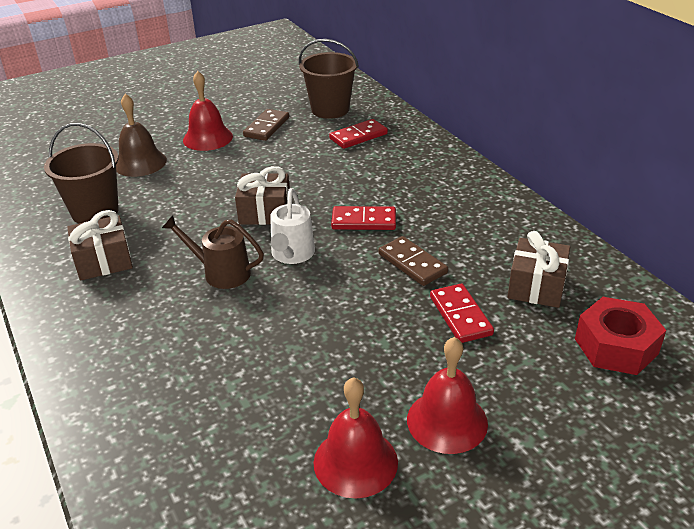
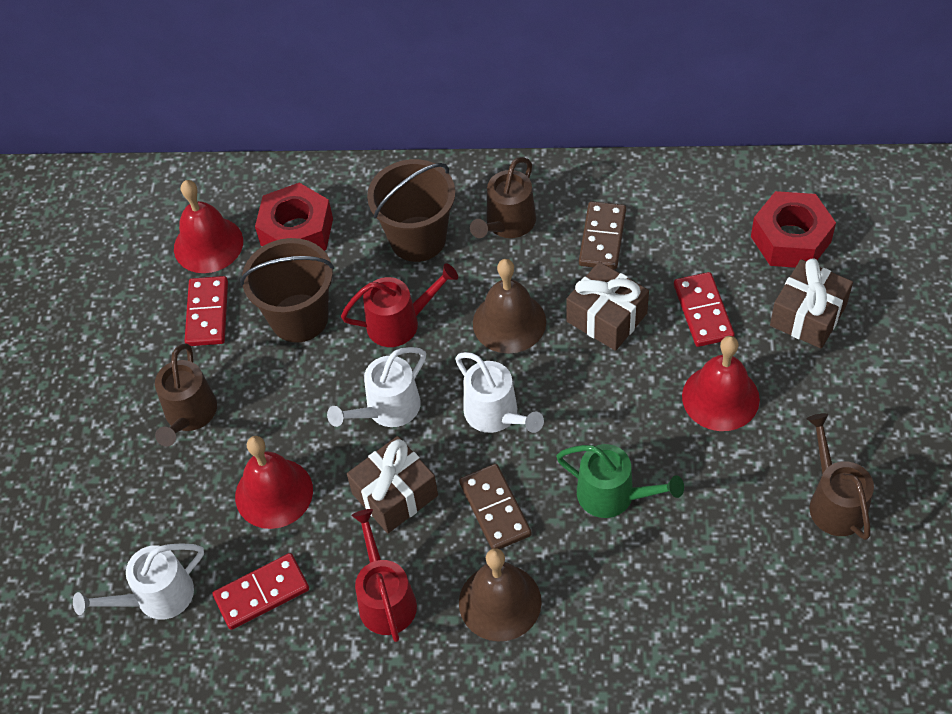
brown bell: [116,94,167,177] = 1 -> [459,548,542,642] [473,259,546,354] = 2
brown watering can: [162,215,264,289] = 1 -> [155,343,217,447] [470,157,536,238] [807,413,874,540] = 3
green watering can: none = 0 -> [556,444,684,518] = 1
red nut: [575,297,666,375] = 1 -> [255,183,333,251] [751,191,836,268] = 2
red watering can: none = 0 -> [341,263,458,347] [351,509,417,642] = 2
white watering can: [270,188,315,264] = 1 -> [73,543,204,620] [327,347,426,427] [455,352,544,433] = 3

